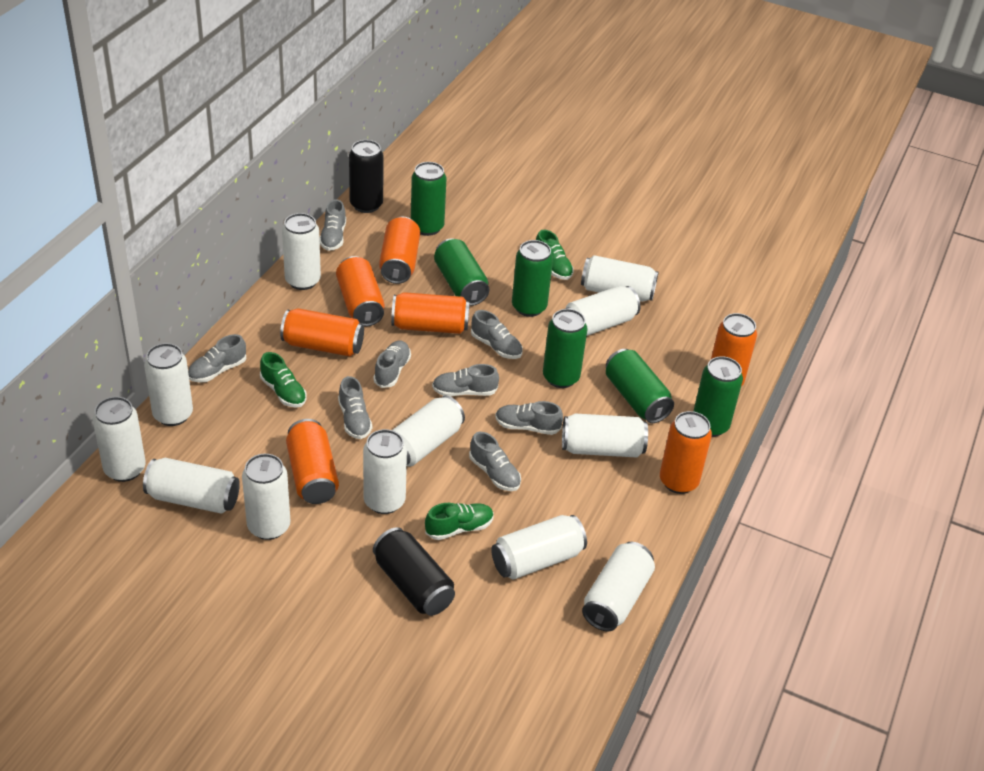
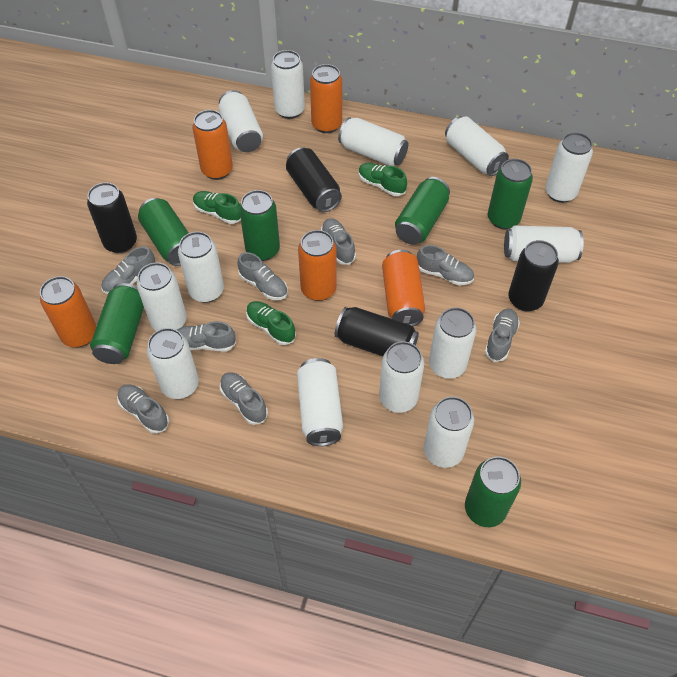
black can: [349,140,384,213] [373,527,455,616] = 2 -> [87,182,137,253] [286,147,342,212] [335,307,419,356] [508,240,559,311] = 4
orange can: [280,308,364,356] [286,419,339,504] [336,256,385,326] [379,216,420,284] [391,292,470,334] [660,411,712,494] [711,313,757,386] = 7 -> [40,276,96,347] [192,110,233,180] [298,230,337,301] [310,64,342,133] [382,250,425,326] = 5
white can: [93,397,146,482] [143,458,240,514] [144,343,193,426] [242,454,290,540] [282,213,321,290] [363,429,407,514] [393,396,465,467] [491,515,587,579] [562,413,648,457] [565,286,641,336] [581,255,659,302] [582,542,655,631] = 12 -> [137,263,187,331] [147,328,199,399] [178,232,224,303] [219,90,263,152] [271,50,305,119] [297,358,343,446] [338,117,408,166] [379,341,424,413] [424,397,474,468] [429,307,476,379] [445,116,509,176] [504,226,584,263] [545,132,593,203] = 13

